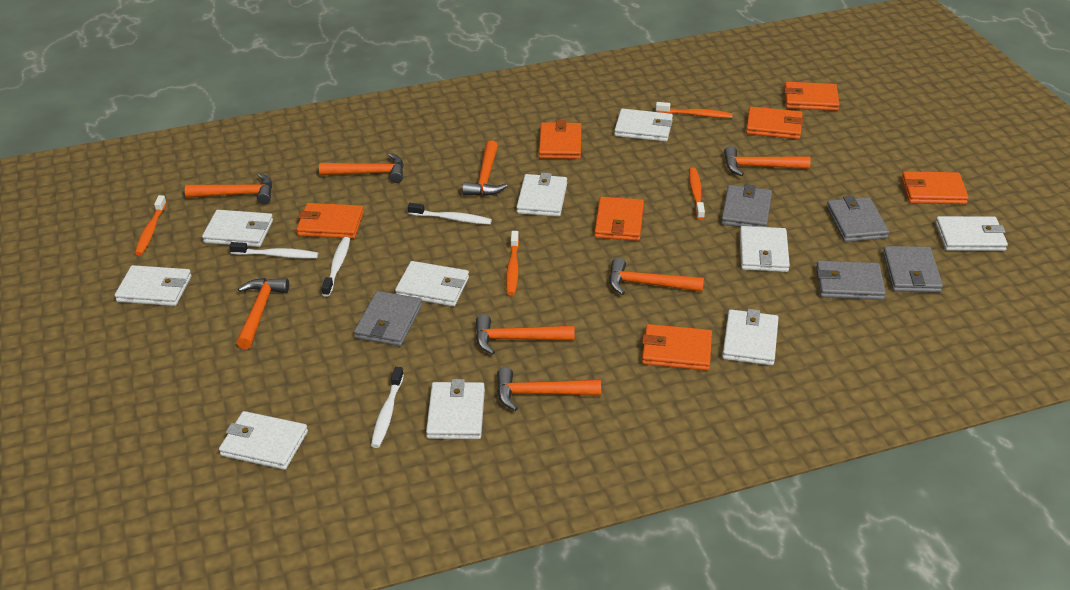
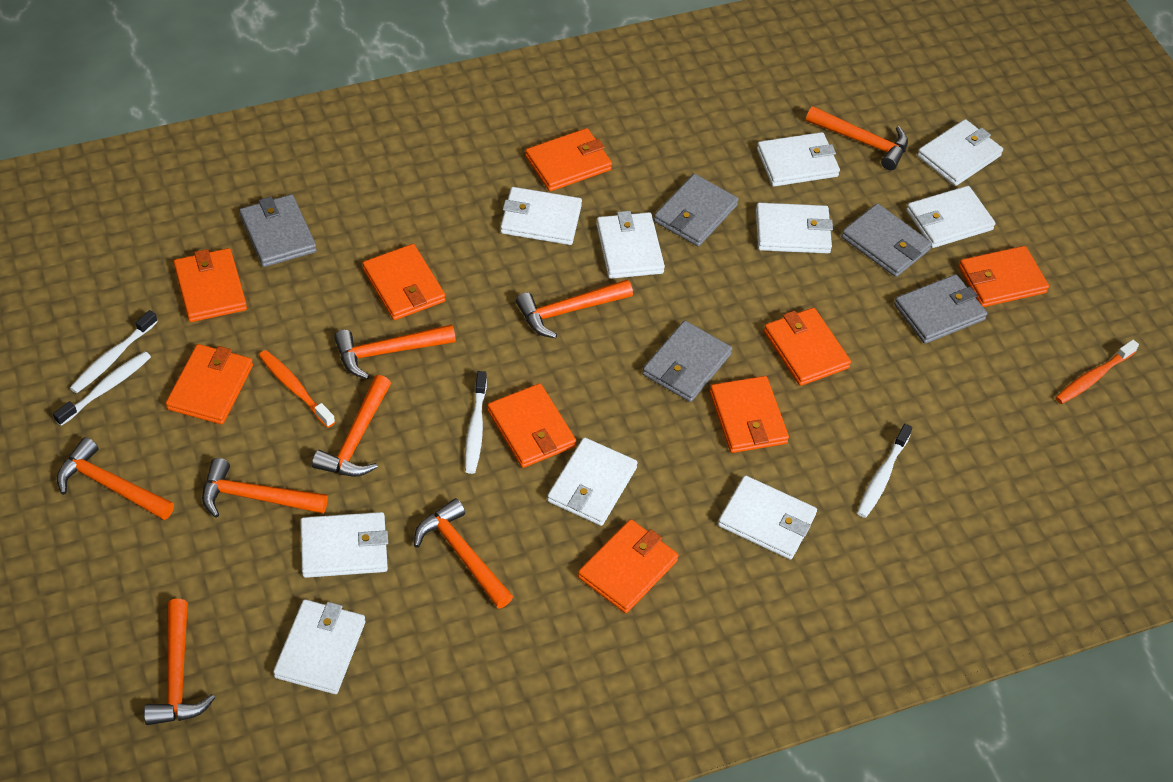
orange toothbrush: [135,195,167,255] [506,231,519,295] [656,102,733,118] [689,167,705,220] = 4 -> [259,350,335,428] [1055,340,1139,404] = 2
orange wallet: [296,203,364,239] [539,120,582,159] [594,197,644,241] [642,324,712,371] [746,106,804,139] [784,82,840,111] [902,171,969,204] = 7 -> [166,344,253,424] [174,248,247,322] [362,244,446,320] [487,383,576,468] [525,128,612,191] [578,519,679,613] [710,376,789,453] [764,308,851,386] [959,246,1049,307] = 9

